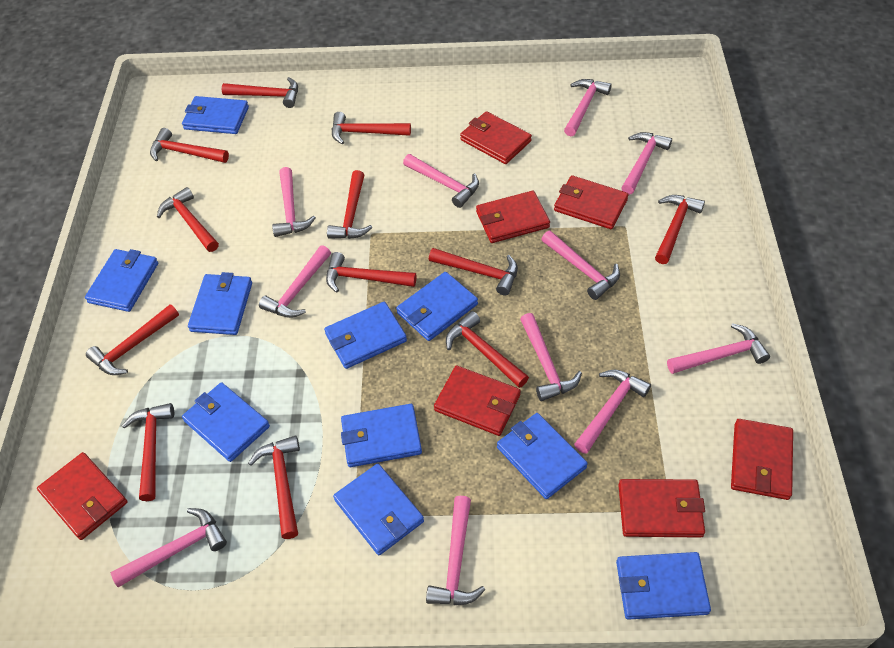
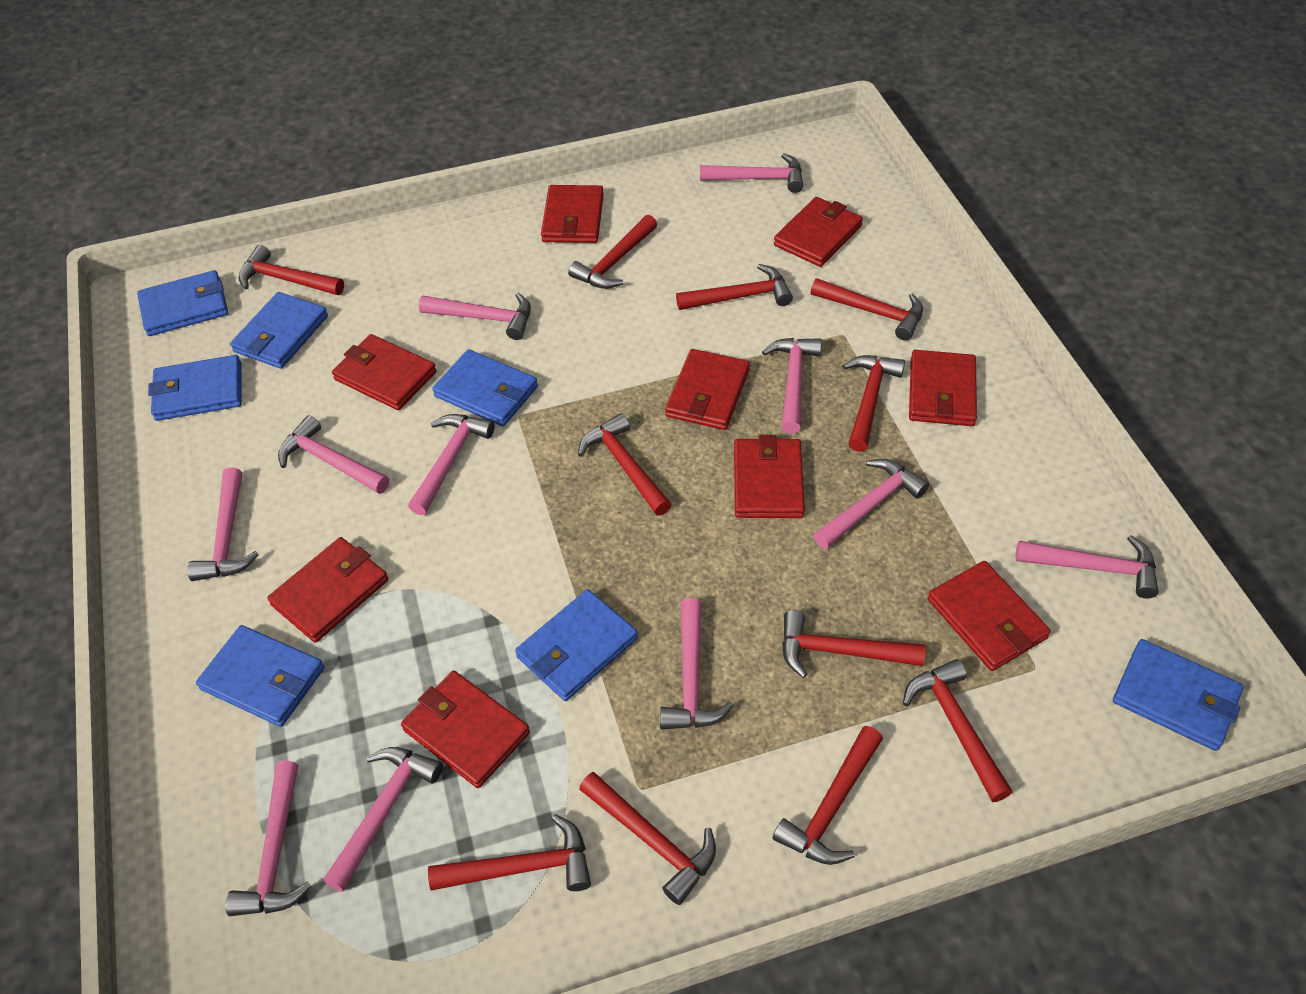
blue wallet: [85,249,158,312] [182,96,249,134] [182,382,270,462] [188,272,252,335] [324,302,407,369] [333,464,424,555] [341,404,422,467] [396,272,478,341] [497,413,588,499] [616,552,711,620] = 10 -> [137,270,228,336] [148,355,242,421] [196,625,324,727] [230,292,328,369] [432,349,538,426] [515,589,638,701] [1113,639,1244,751] = 7
red hammer: [86,304,179,375] [122,403,174,501] [150,128,229,163] [157,187,219,252] [222,77,298,108] [248,436,300,539] [326,252,416,293] [327,170,372,239] [332,112,411,144] [429,248,518,296] [446,311,529,388] [655,195,705,264] = 12 -> [238,245,344,295] [428,814,591,891] [568,215,657,289] [578,413,672,516] [579,772,716,905] [676,264,793,310] [773,726,883,865] [782,610,926,678] [811,278,923,341] [842,355,905,452] [903,659,1012,802] = 11
red wallet: [37,452,127,540] [434,366,521,436] [460,111,532,164] [476,191,550,243] [554,175,629,229] [618,479,705,538] [731,419,793,500] = 7 -> [267,537,388,643] [332,334,437,410] [401,670,530,788] [541,185,604,243] [665,349,750,430] [734,435,805,518] [774,197,863,267] [909,350,977,426] [928,561,1051,671] = 9

